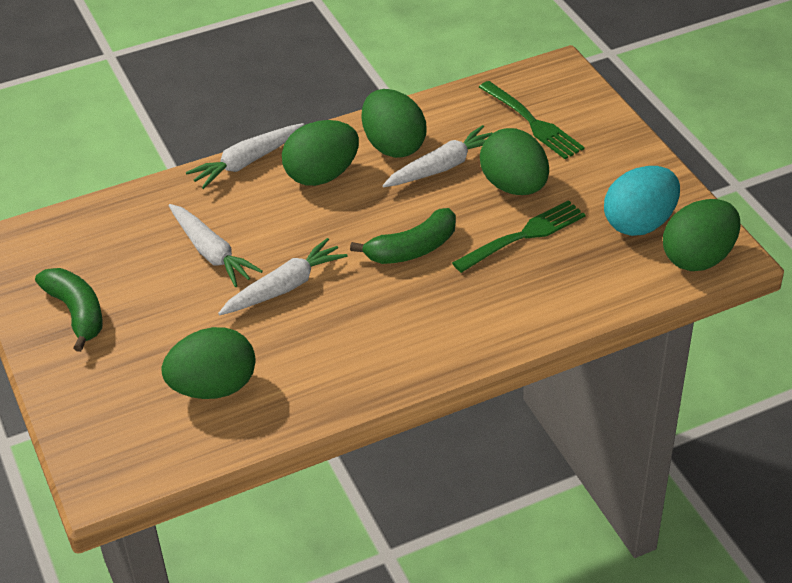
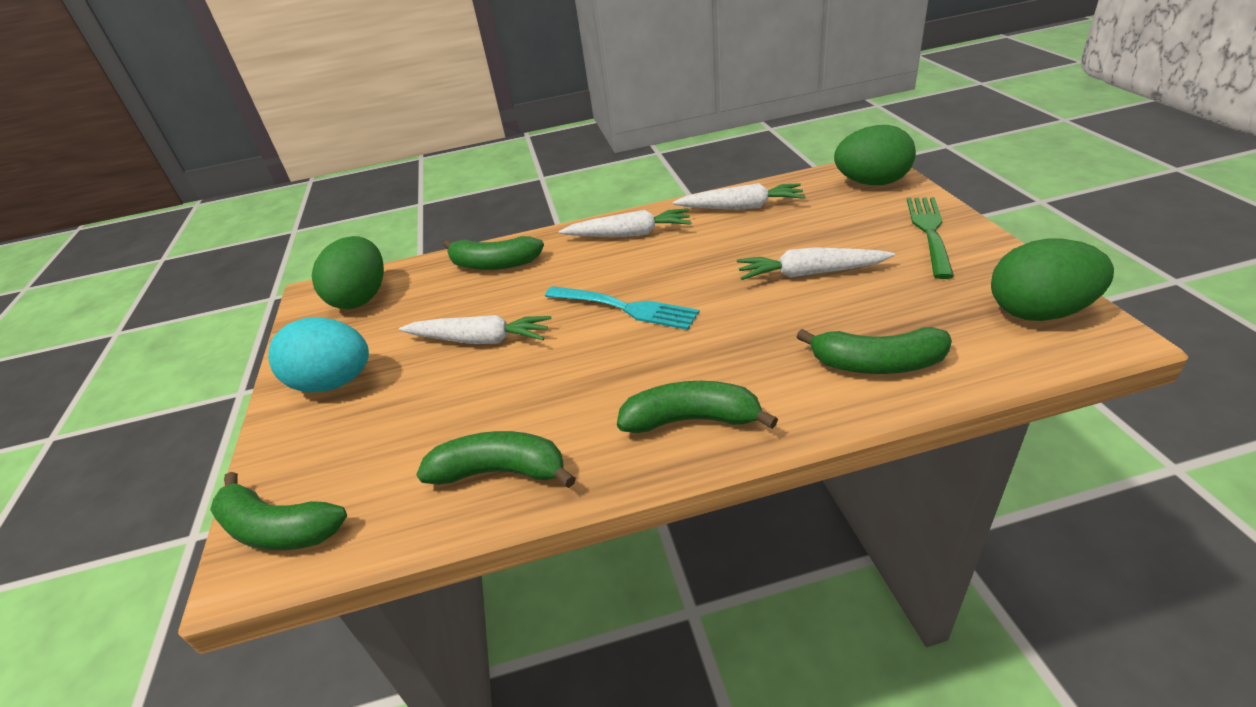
green banana: [35,268,103,352] [350,208,456,264] = 2 -> [210,472,347,550] [416,431,576,488] [443,236,544,270] [617,381,778,433] [796,327,952,374] = 5
green egg: [161,327,256,399] [282,120,359,186] [362,89,427,158] [480,128,549,195] [663,199,740,271] = 5 -> [312,236,384,309] [834,125,916,185] [991,239,1114,321] = 3
green fork: [452,200,585,273] [479,81,585,159] = 2 -> [907,197,954,279] = 1
turquoise fork: none = 0 -> [545,286,700,330] = 1

